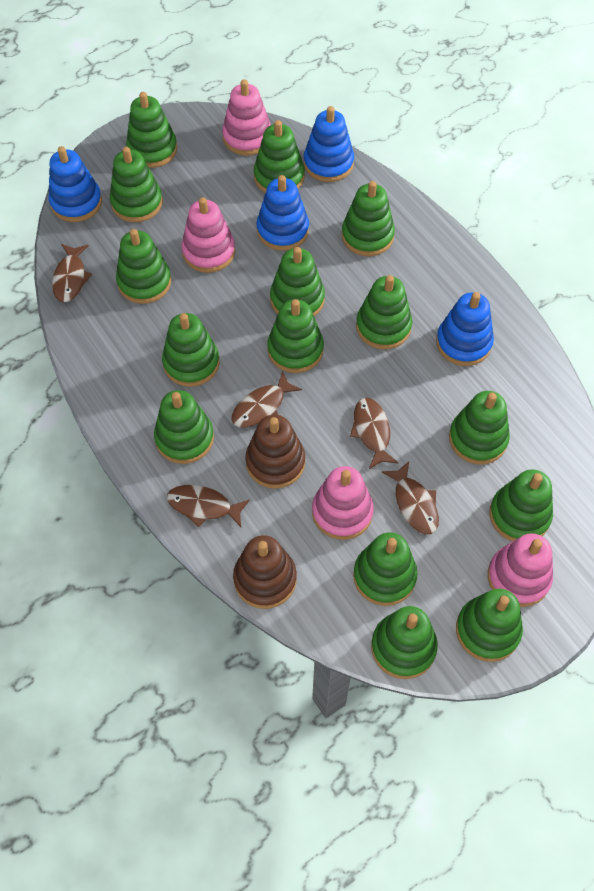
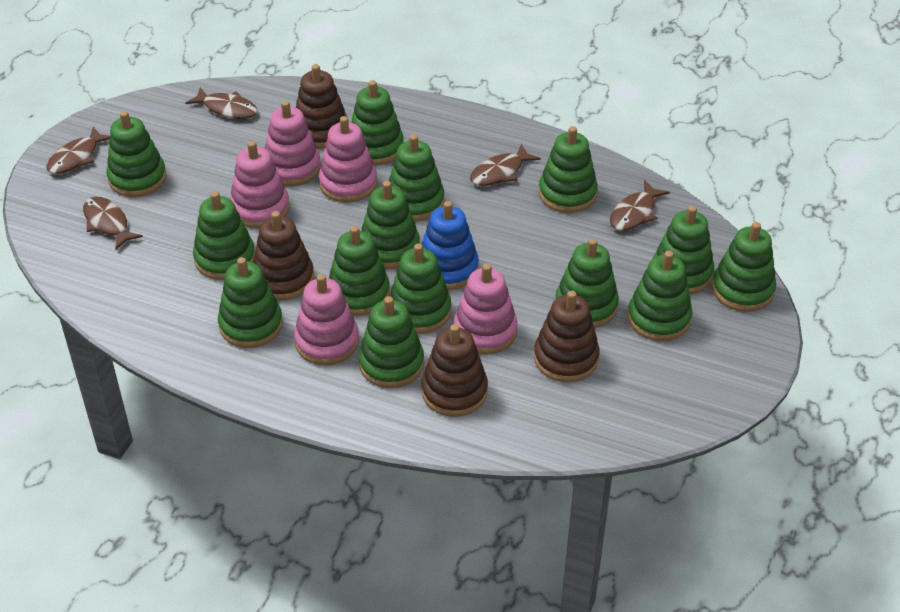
blue stacking toy: [48,146,102,222] [256,175,309,251] [304,106,354,182] [436,292,494,366] = 4 -> [422,201,479,290] = 1
brown stacking toy: [233,535,297,609] [245,415,305,489] = 2 -> [253,211,314,300] [296,64,348,149] [421,324,488,417] [534,291,600,382] = 4
green stacking toy: [110,147,163,222] [116,229,171,304] [126,92,177,168] [154,390,214,464] [162,313,220,387] [254,120,305,193] [267,299,324,373] [270,247,325,316] [342,181,395,256] [353,532,417,606] [356,275,412,349] [371,606,438,679] [449,391,510,464] [456,589,523,662] [489,469,553,541] = 15 -> [107,111,166,197] [193,191,255,280] [218,257,283,348] [329,226,390,316] [352,80,404,165] [359,296,424,388] [362,181,420,269] [389,134,445,221] [390,243,451,334] [539,126,598,213] [556,238,619,328] [628,251,693,341] [653,205,714,294] [712,222,776,312] = 14
pink stacking toy: [181,197,235,273] [222,79,271,156] [312,466,374,540] [488,533,553,607] = 4 -> [230,141,290,228] [265,101,321,186] [294,274,359,365] [319,116,377,202] [453,264,517,355] = 5

